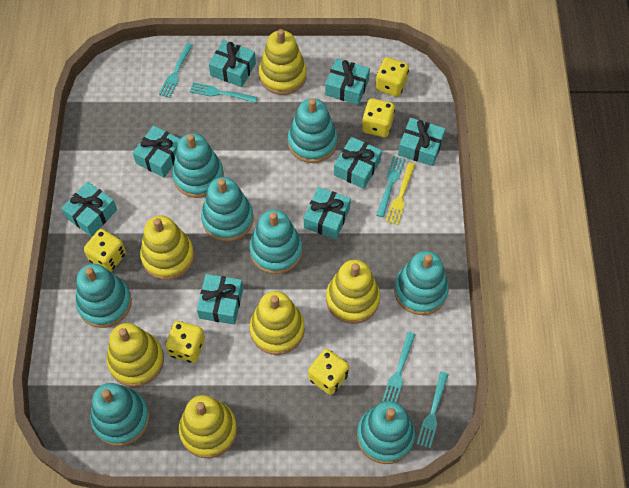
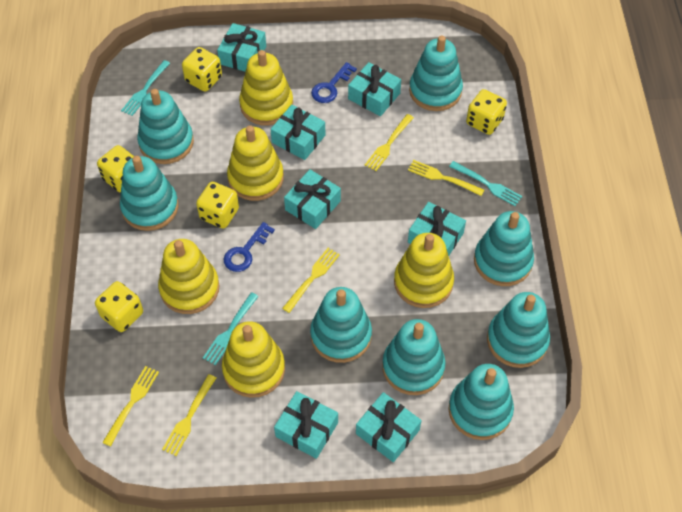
blue key: none = 0 -> [224,222,275,272] [311,62,357,103] = 2
turquoise fork: [159,43,193,98] [190,82,257,103] [376,156,405,217] [382,332,416,402] [417,371,449,448] = 5 -> [121,60,170,116] [203,292,259,365] [449,161,522,206] = 3
turquoise gift: [61,181,117,236] [133,125,180,178] [197,274,243,325] [209,40,256,87] [304,187,351,239] [325,58,370,105] [334,137,382,189] [398,118,445,166] = 8 -> [217,23,266,71] [271,105,325,160] [274,391,338,459] [284,170,341,229] [348,62,401,116] [356,392,422,462] [408,202,466,256] = 7
yellow fork: [386,163,415,225] = 1 -> [102,366,159,446] [162,374,216,456] [282,248,340,313] [365,114,414,171] [408,160,484,196] = 5
yellow stacking toy: [107,323,164,387] [140,215,194,280] [179,395,237,458] [250,291,305,355] [259,29,307,95] [326,260,380,324] = 6 -> [158,239,219,314] [222,321,285,398] [227,125,284,201] [239,50,293,126] [394,233,454,308] = 5

